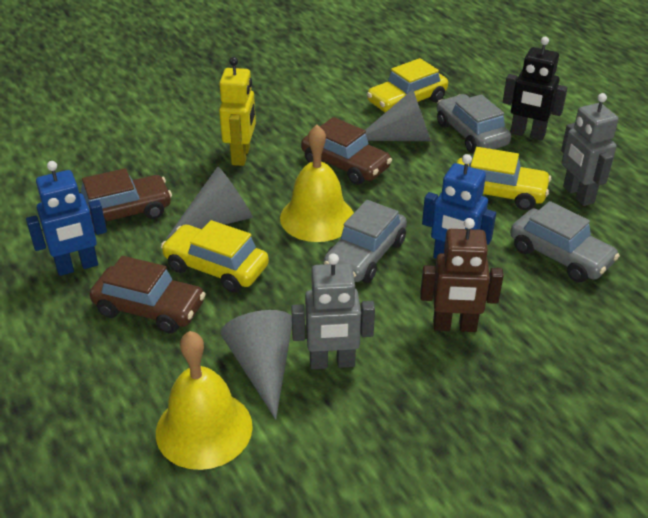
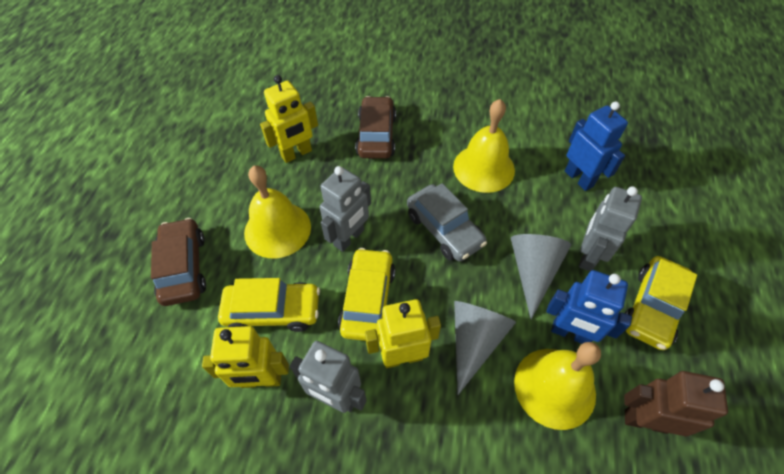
black robot: [503,37,568,141] = 1 -> none = 0
brown car: [79,168,172,232] [90,256,206,333] [301,117,392,185] = 3 -> [151,218,206,306] [355,96,396,159] = 2
grey car: [324,200,407,283] [437,94,511,154] [510,201,620,282] = 3 -> [407,183,487,262] = 1
grey cone: [166,167,253,239] [221,310,292,420] [365,89,431,141] = 3 -> [454,301,516,395] [511,234,571,319] = 2
grey robot: [291,253,375,369] [561,93,619,206] = 2 -> [290,341,367,413] [320,166,371,252] [579,186,642,271] = 3
yellow bell: [156,331,253,470] [280,125,354,242] = 2 -> [244,166,311,258] [453,99,515,193] [514,342,601,430] = 3
yellow robot: [219,57,256,166] = 1 -> [202,326,289,388] [260,75,318,163] [365,299,441,368] = 3

